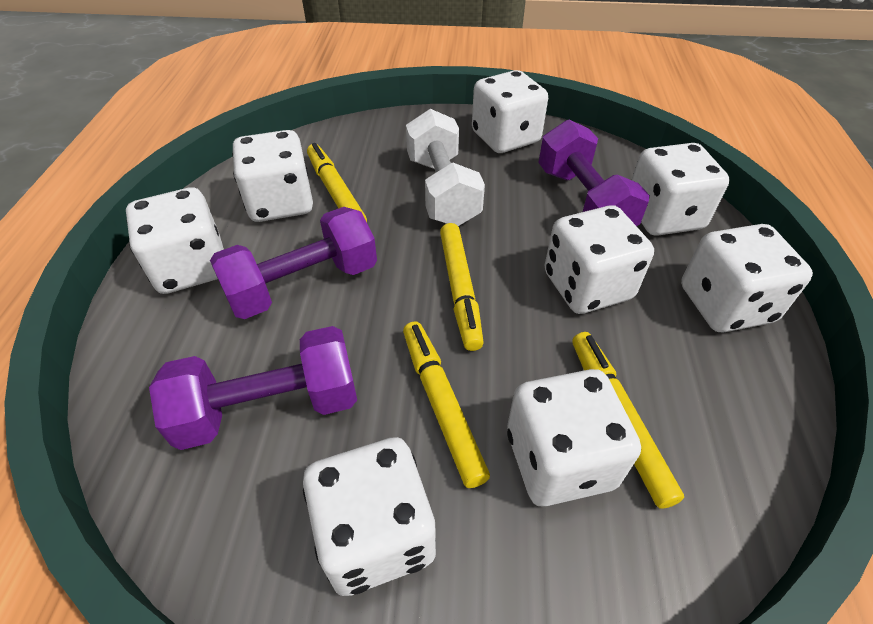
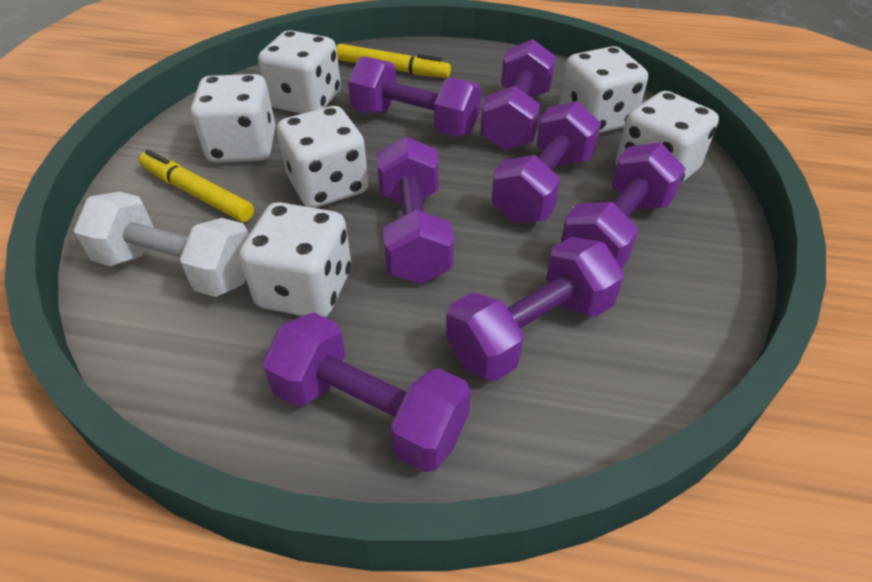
purple dumbbell: [149,326,357,450] [210,207,377,319] [539,120,650,226] = 3 -> [262,312,471,472] [348,56,481,137] [376,136,454,284] [446,237,624,381] [480,39,556,151] [491,101,601,223] [560,142,686,269] = 7
white dice: [126,188,224,294] [232,130,313,222] [303,437,436,596] [472,70,548,153] [507,369,641,507] [544,205,654,314] [631,143,730,236] [681,224,813,332] = 8 -> [191,74,276,163] [239,202,351,318] [258,30,341,114] [277,106,369,208] [559,46,648,133] [616,91,719,184] = 6
yellow marker: [307,143,367,222] [403,321,490,488] [440,223,484,351] [572,332,684,508] = 4 -> [139,150,254,222] [336,44,451,78] = 2

